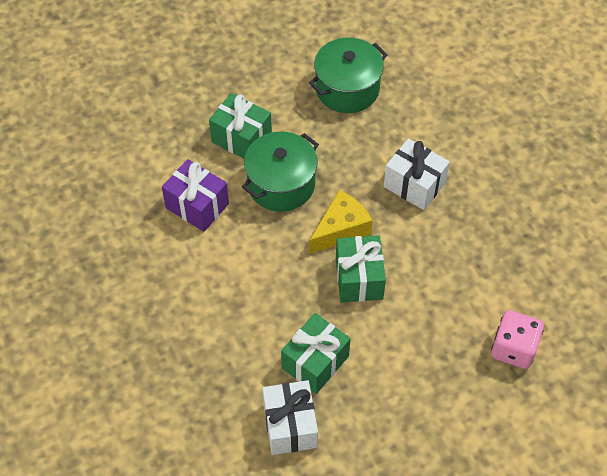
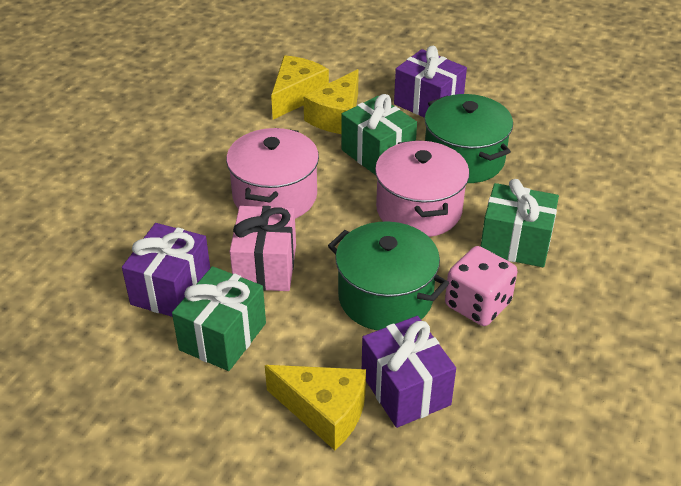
pink gift: none = 0 -> [230,206,296,291] = 1
pink pot: none = 0 -> [226,128,319,219] [375,140,470,237] = 2
purple gift: [162,159,229,232] = 1 -> [122,223,210,317] [362,316,456,428] [394,46,467,118] = 3
white gift: [262,380,318,455] [384,138,450,210] = 2 -> none = 0
yellow cheese: [309,190,373,254] = 1 -> [265,365,366,450] [271,55,329,120] [303,69,359,134] = 3

